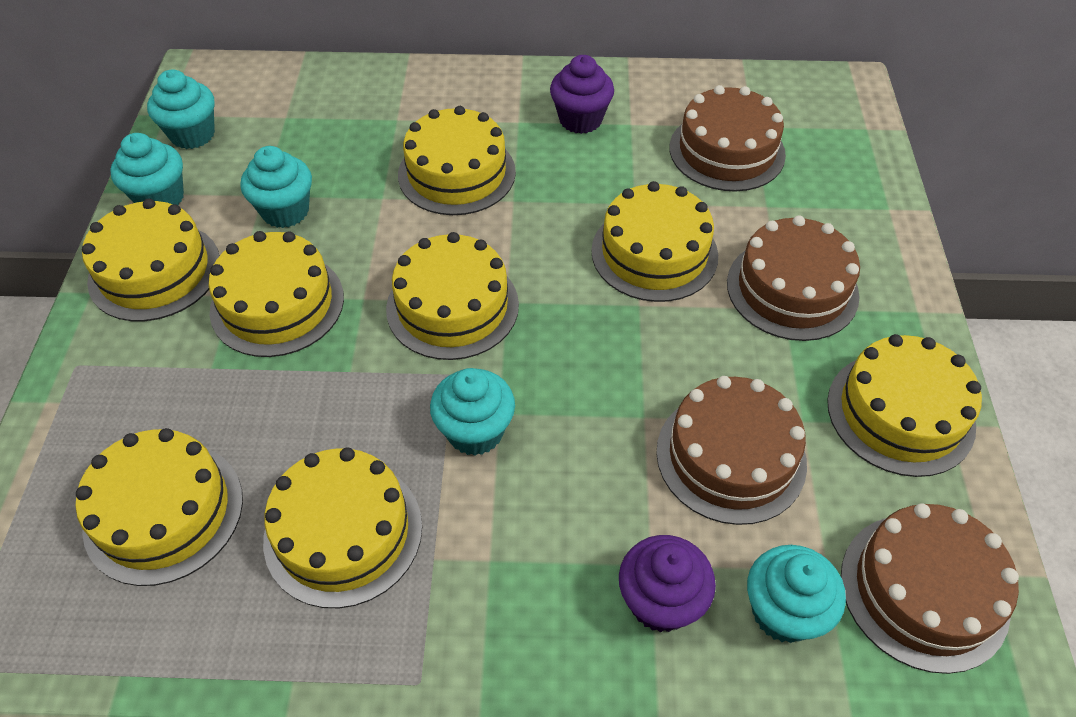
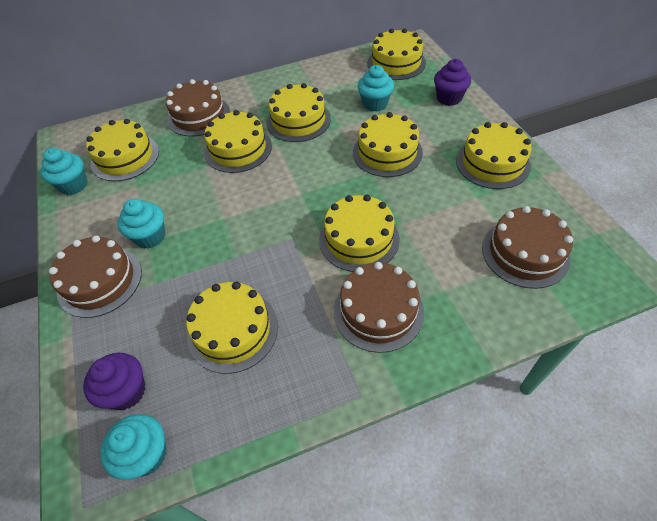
turquoise cupcake: [110,133,184,206] [147,69,215,149] [241,146,312,228] [430,368,515,456] [747,545,846,643] = 5 -> [40,148,88,195] [100,414,167,480] [117,199,165,249] [357,65,394,112] = 4

